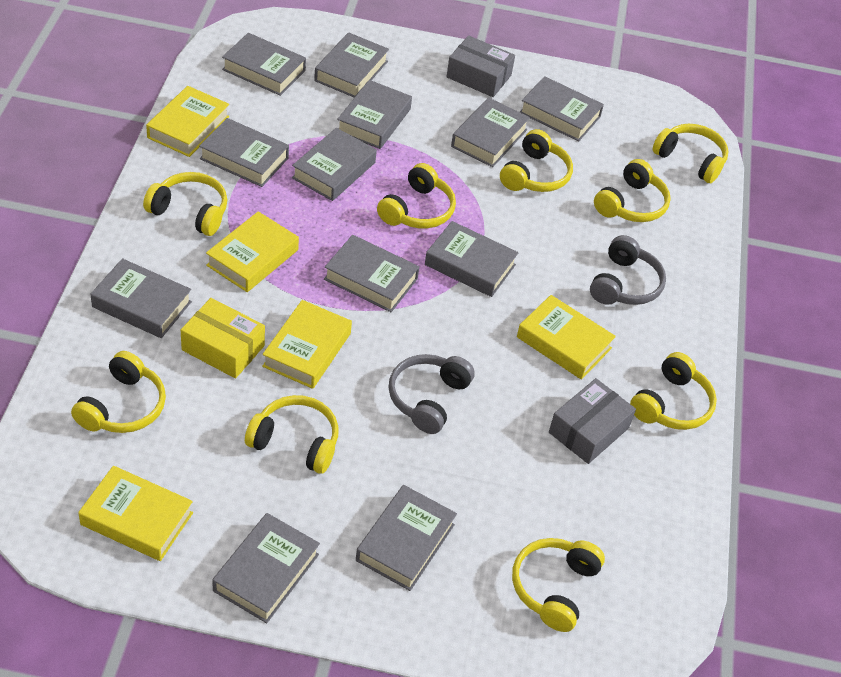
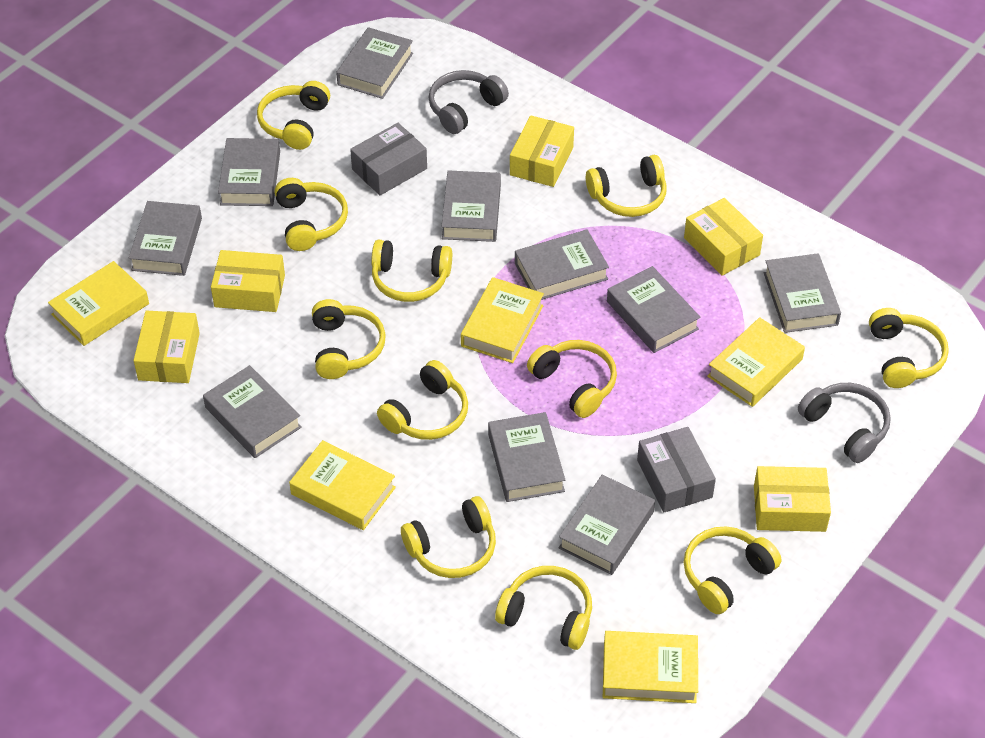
grey book: [91,258,192,338] [199,118,289,187] [212,513,320,623] [222,33,306,96] [292,128,377,201] [314,32,389,98] [324,235,419,312] [337,80,412,149] [356,485,457,591] [425,221,519,297] [451,98,530,167] [520,76,604,142] = 12 -> [129,201,202,276] [203,365,302,458] [218,138,280,206] [336,27,413,99] [441,170,501,242] [488,412,565,502] [515,230,609,300] [559,475,655,575] [607,266,701,353] [764,253,841,333] = 10
yellow box: [181,298,265,378] = 1 -> [133,310,200,383] [211,250,285,312] [510,115,574,187] [684,198,763,276] [754,466,831,532] = 5
yellow headphones: [71,351,166,433] [143,172,228,236] [245,395,338,474] [377,163,456,228] [500,129,573,192] [512,538,605,632] [594,159,671,222] [630,352,717,430] [652,124,729,183] = 9 -> [257,81,330,150] [275,178,348,251] [312,299,386,379] [371,239,452,302] [377,360,468,440] [401,496,496,578] [495,566,592,650] [527,340,617,418] [586,155,667,217] [684,527,781,614] [869,308,949,388] = 11

